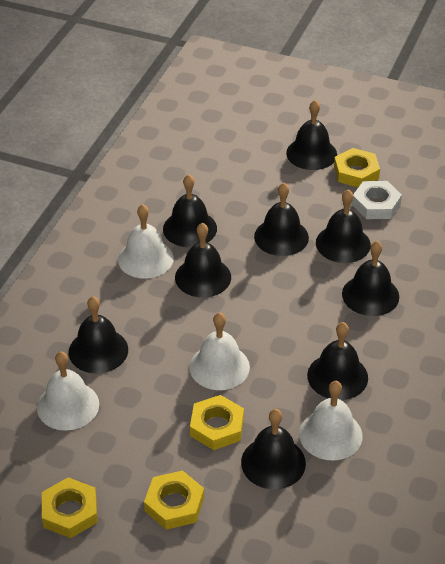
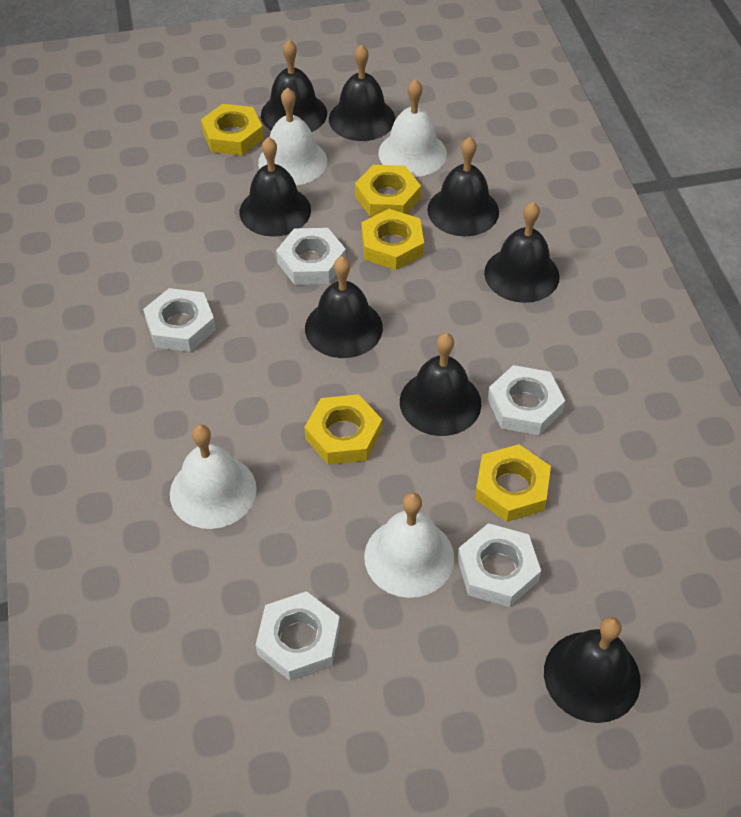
black bell: [69,296,128,374] [163,174,217,247] [175,223,231,298] [241,409,306,489] [254,183,309,256] [286,100,337,170] [307,322,368,400] [316,189,371,263] [342,241,399,316] = 9 -> [239,137,311,237] [261,40,327,132] [305,256,383,358] [329,44,395,141] [400,333,481,436] [427,137,499,236] [484,202,560,303] [544,617,641,723] = 8
white nut: [352,181,402,219] = 1 -> [143,288,216,352] [256,591,340,681] [276,228,346,285] [457,523,541,607] [488,365,565,435] = 5
yellow nut: [42,477,98,538] [144,471,204,530] [190,395,244,450] [334,148,380,187] = 4 -> [201,104,264,155] [304,394,382,465] [355,165,421,217] [362,209,424,270] [475,444,551,522] = 5

